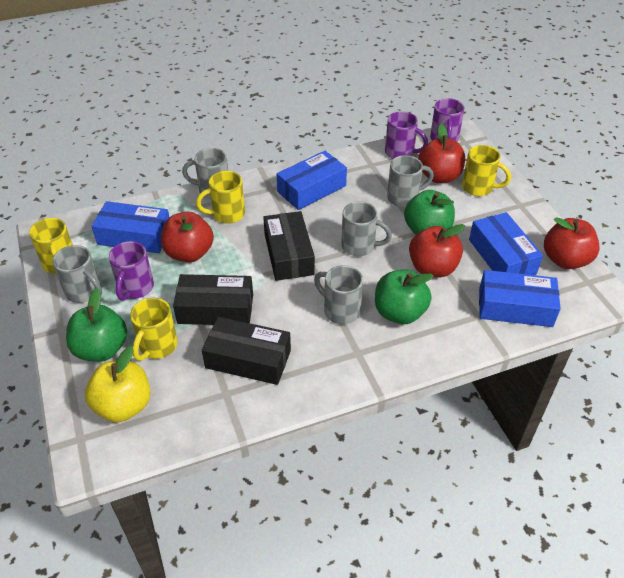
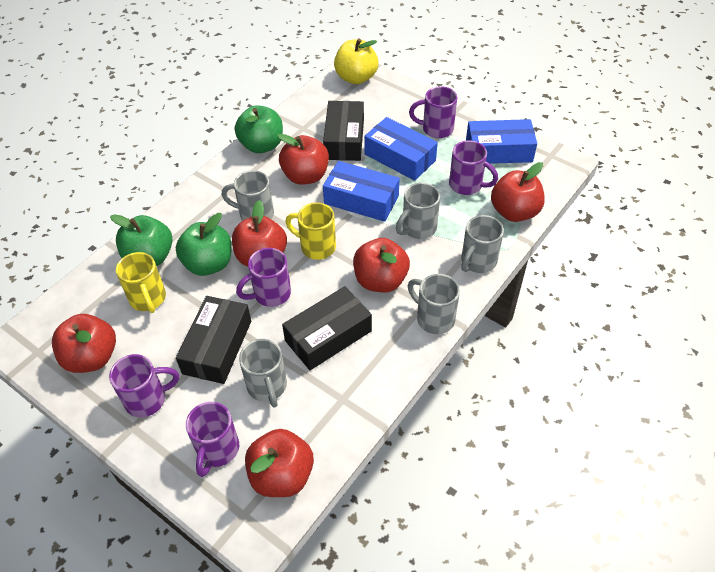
blue box: [91,201,169,253] [277,151,347,210] [469,212,543,275] [479,270,561,327] = 4 -> [323,161,400,222] [364,117,438,181] [466,119,537,164] = 3
purple mug: [109,241,154,301] [385,111,428,159] [430,98,464,142] = 3 -> [109,354,179,417] [186,402,239,477] [236,248,291,307] [409,86,457,138] [449,140,498,195] = 5
red apple: [161,212,214,262] [409,224,466,278] [418,124,465,183] [544,217,600,269] = 4 -> [52,314,116,373] [232,200,287,267] [245,429,314,497] [277,134,329,185] [353,238,410,292] [491,162,545,222] = 6
yellow mug: [29,218,73,274] [130,298,178,361] [196,171,245,224] [462,145,511,196] = 4 -> [116,252,166,313] [286,203,336,260] = 2

